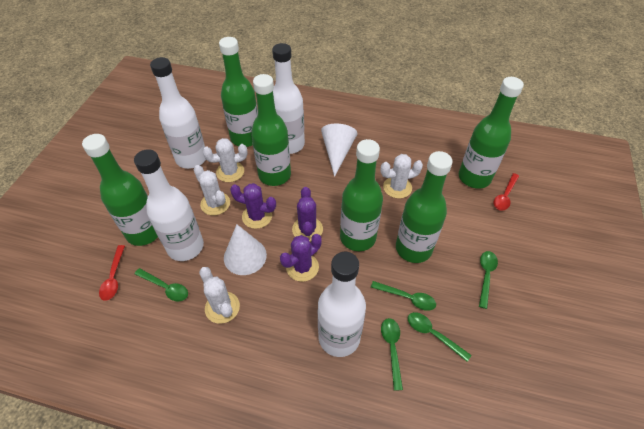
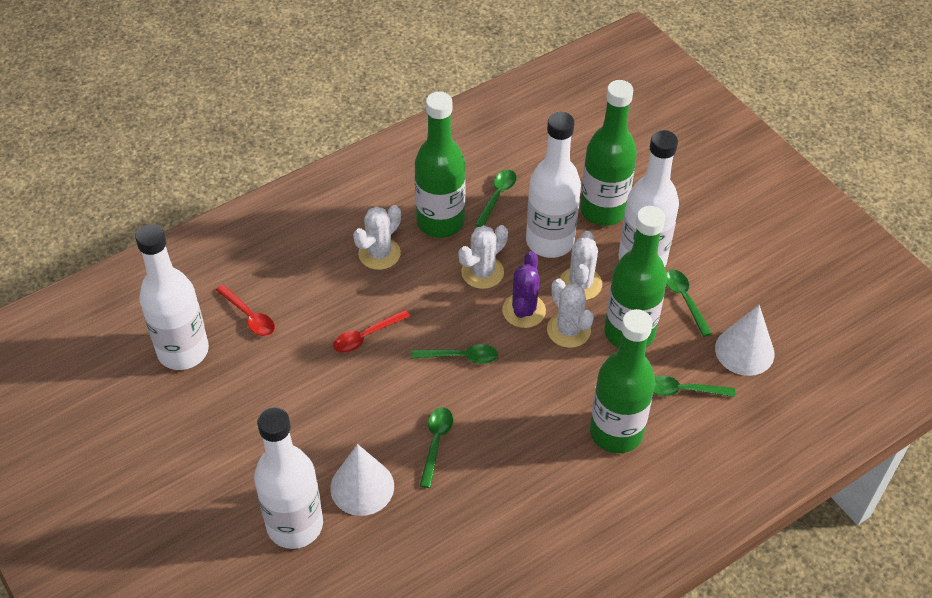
green bottle: [82,134,158,246] [219,37,258,147] [251,74,291,186] [340,139,383,251] [396,151,453,263] [459,77,524,189] = 6 -> [415,92,466,238] [580,80,637,226] [590,309,655,453] [605,206,667,348] = 4
purple cactus: [230,183,276,229] [280,234,322,282] [292,187,323,242] = 3 -> [502,251,546,328] = 1

